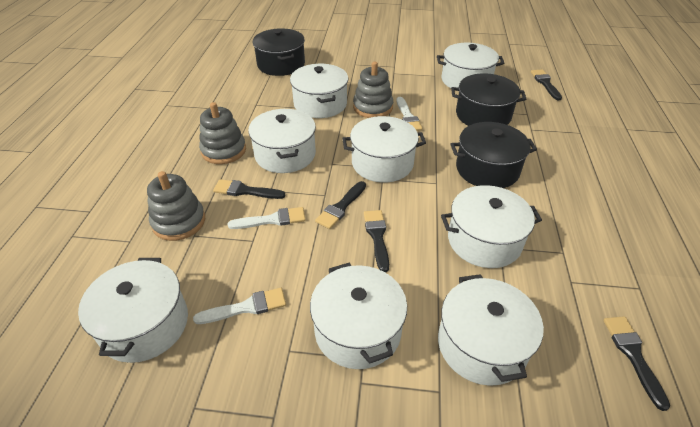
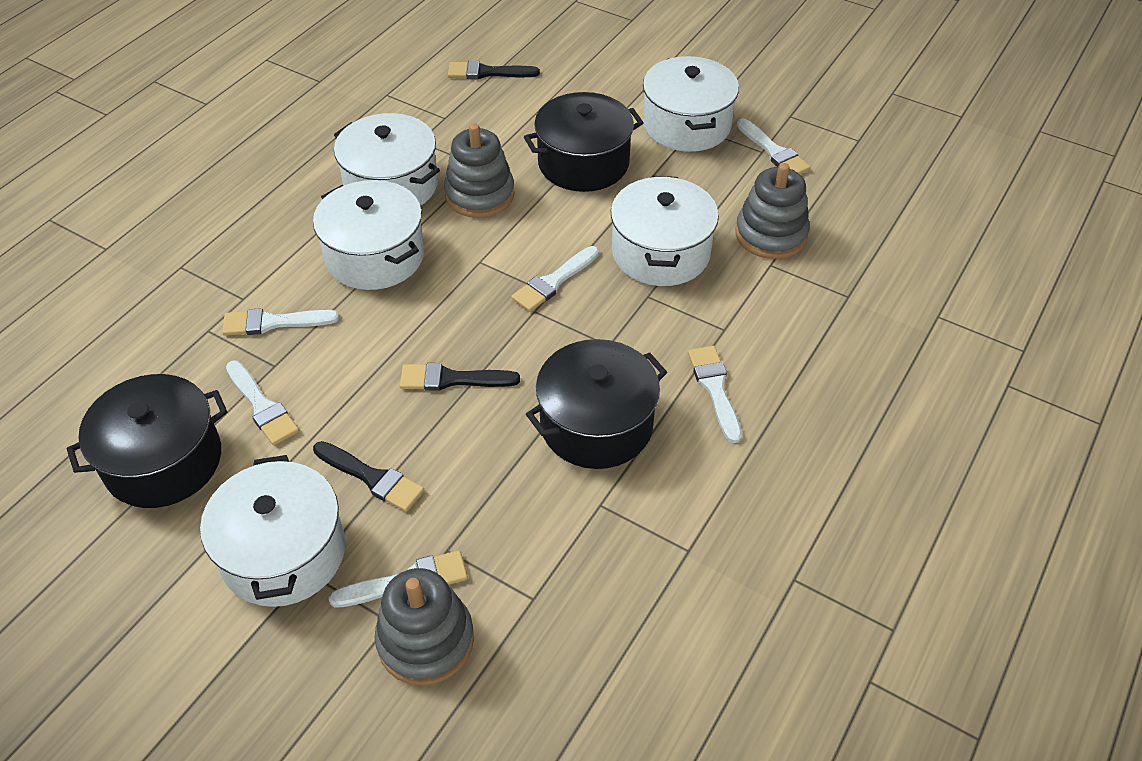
black brush: [213,179,285,199] [315,181,366,229] [364,210,389,272] [531,69,562,100] [603,316,670,411] = 5 -> [313,441,424,512] [400,363,520,391] [448,61,540,79] = 3
white brush: [193,288,286,324] [228,207,306,229] [397,97,422,131] = 3 -> [222,308,339,336] [226,361,299,445] [329,550,468,608] [511,246,599,312] [688,346,742,443] [737,118,811,174] = 6
white pot: [78,258,188,363] [248,109,316,173] [290,64,348,118] [310,263,407,369] [342,116,426,183] [437,43,505,88] [438,274,544,386] [441,185,542,268] = 8 -> [200,455,345,607] [313,180,424,290] [334,113,440,206] [611,176,719,286] [643,56,739,152] = 5

